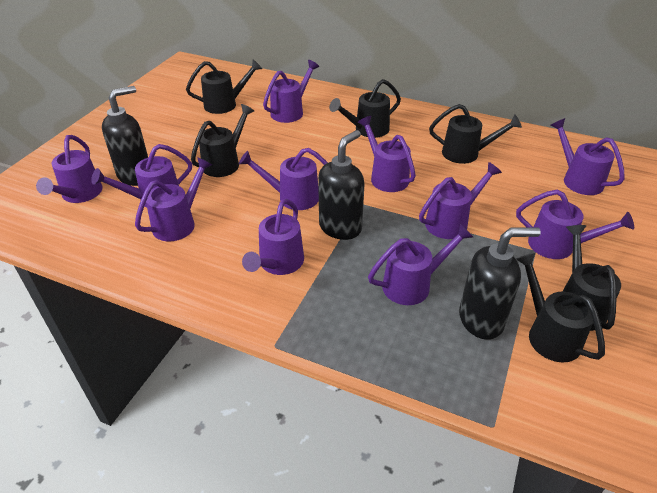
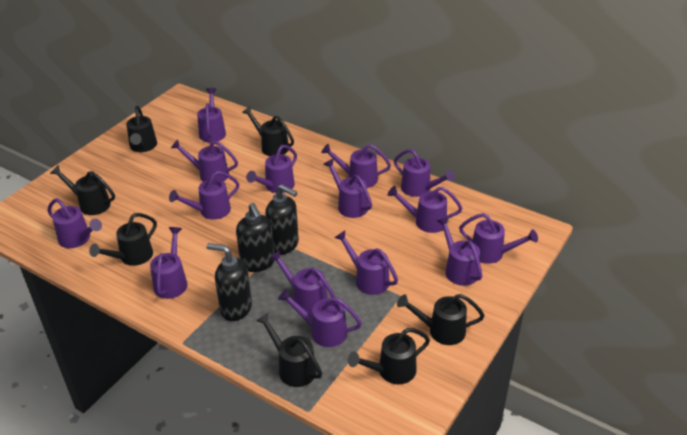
black watering can: [186,60,262,114] [191,104,254,177] [329,79,401,138] [429,104,522,164] [516,253,605,362] [562,225,621,331] = 6 -> [50,165,115,215] [89,213,157,266] [126,106,157,152] [242,106,294,156] [256,313,322,387] [348,328,430,384] [397,294,484,345] = 7
purple watering can: [36,135,103,203] [91,144,192,208] [135,157,212,241] [239,148,328,210] [242,199,304,275] [263,60,319,123] [358,116,416,192] [368,224,473,305] [419,162,502,239] [516,190,634,259] [551,118,625,195] = 11 -> [48,198,102,248] [150,227,188,299] [169,171,239,219] [171,139,238,182] [197,88,226,143] [246,145,297,193] [269,250,336,315] [278,289,362,347] [321,144,391,188] [323,159,372,218] [335,231,398,295] [387,186,462,233] [394,149,455,197] [437,217,482,286] [459,213,538,264] = 15

